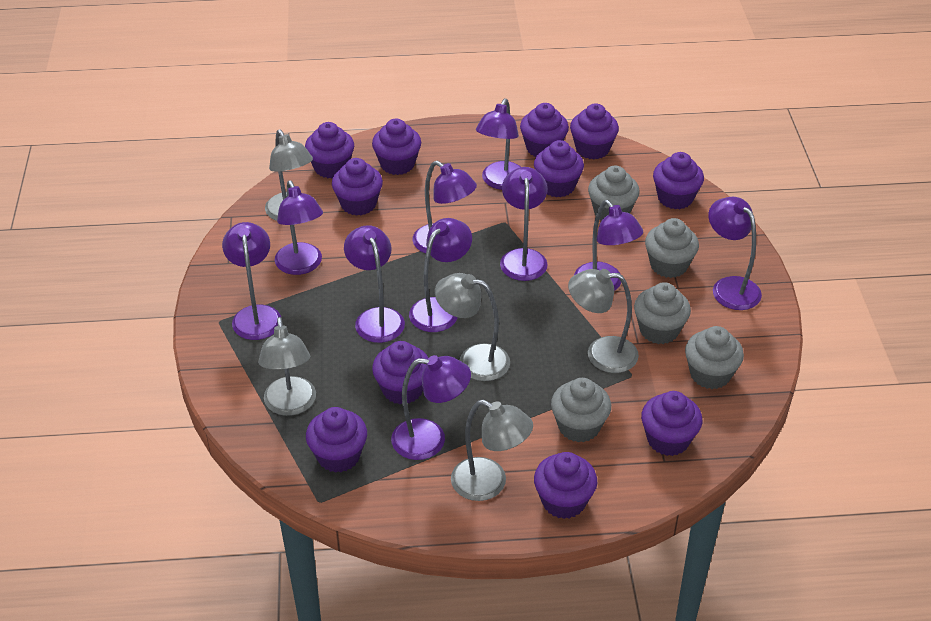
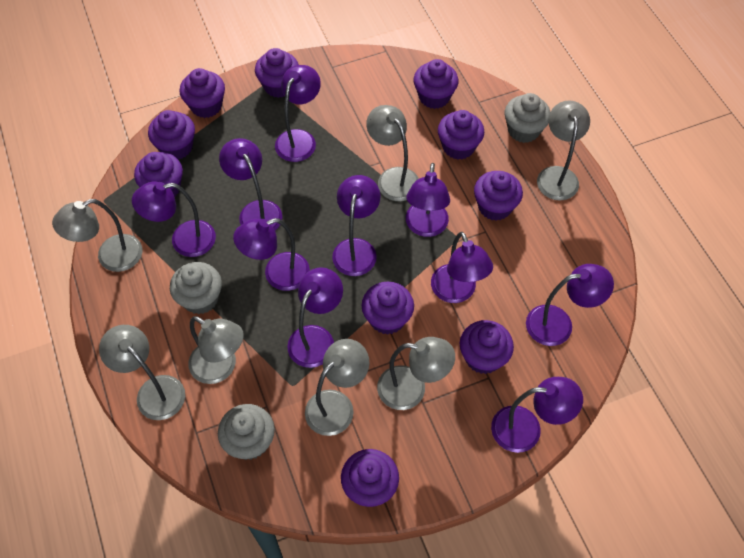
grey cupcake: [551,378,611,443] [588,166,640,220] [634,282,691,344] [645,218,699,278] [685,326,744,389] = 5 -> [170,262,222,314] [218,404,275,460] [505,93,550,143] = 3
grey lamp: [258,317,316,416] [265,129,313,221] [435,273,510,381] [451,400,533,501] [568,269,639,373] = 5 -> [52,199,142,272] [99,325,185,420] [188,316,244,384] [305,339,370,436] [366,105,419,201] [377,337,455,410] [537,100,590,201] = 7
purple cupcake: [305,122,354,178] [306,407,367,473] [332,158,383,216] [372,119,421,175] [372,341,428,405] [520,103,569,157] [534,140,584,197] [534,452,597,519] [570,103,619,159] [641,391,702,456] [653,152,704,209] = 11 -> [134,152,183,197] [148,110,195,160] [179,68,225,118] [255,48,299,98] [341,449,399,507] [362,282,414,335] [414,59,459,109] [438,110,484,160] [460,320,514,374] [474,171,523,221] = 10

